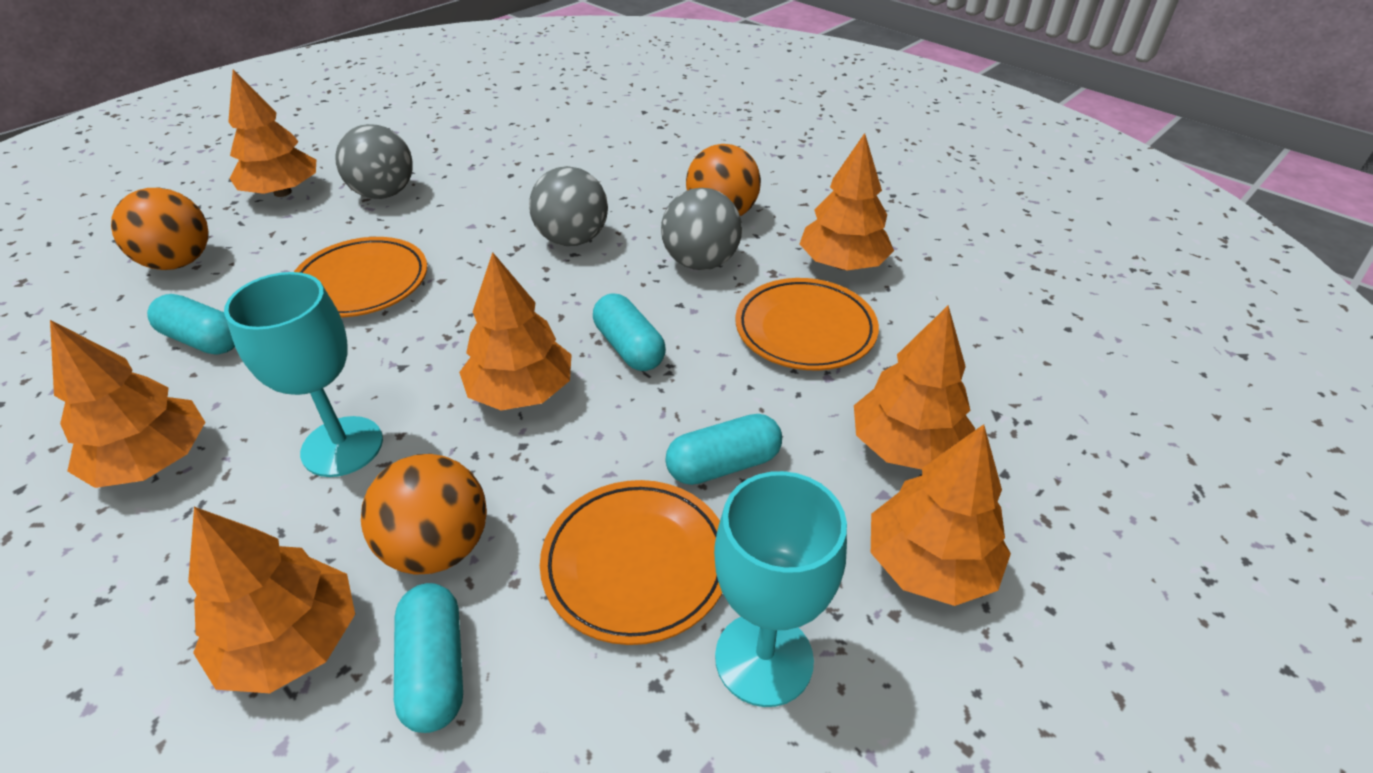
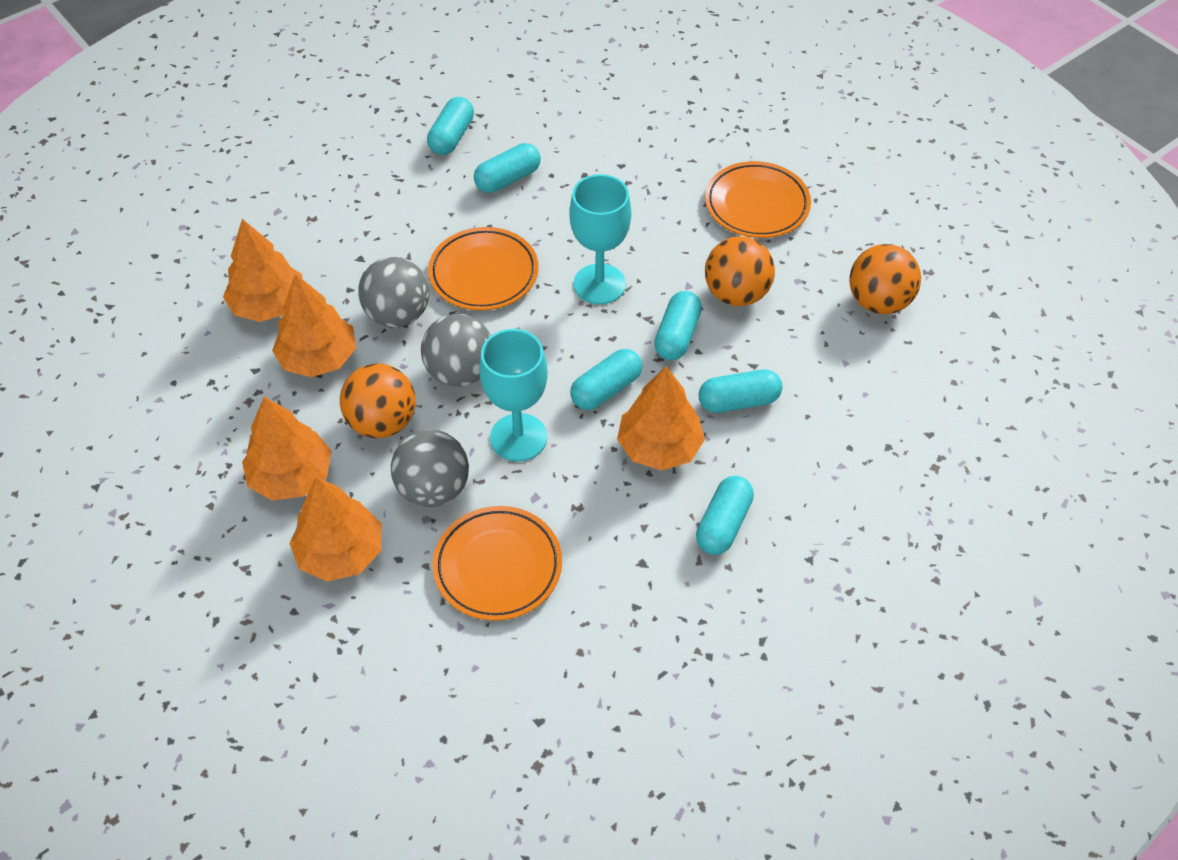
orange tree: [50,320,205,488] [188,507,355,693] [228,69,316,197] [459,252,572,410] [800,133,894,271] [854,306,975,470] [871,424,1011,606] = 7 -> [223,219,303,322] [242,397,332,500] [272,273,356,377] [289,477,381,581] [617,366,705,470] = 5
turquoise capsule: [147,294,235,355] [394,583,463,733] [593,293,666,371] [665,414,782,485] = 4 -> [427,97,474,155] [474,143,541,193] [570,349,642,410] [654,291,702,360] [696,476,754,555] [698,369,782,413] = 6

